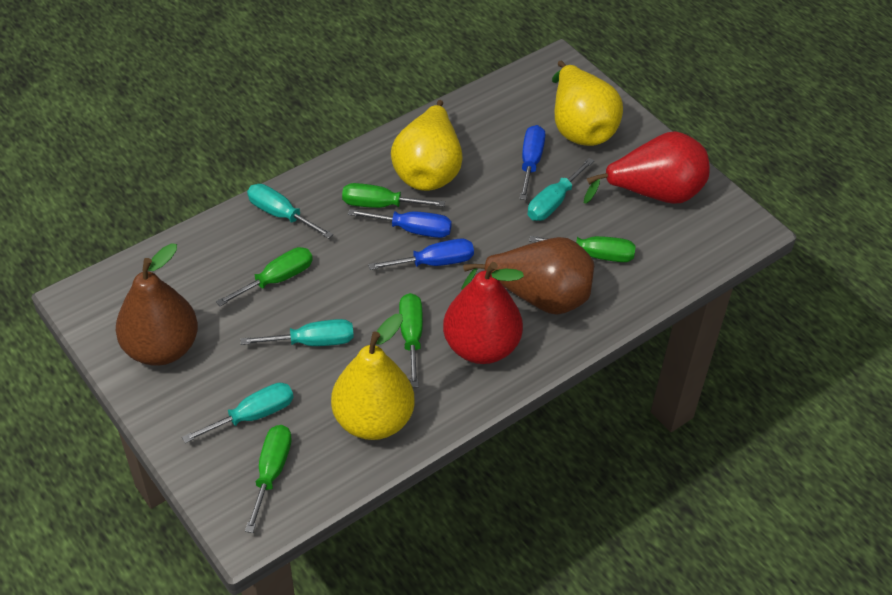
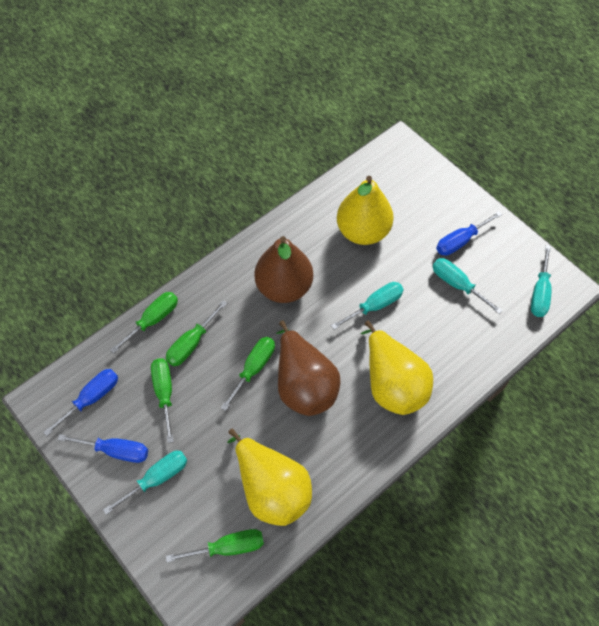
red pear: [443,262,524,364] [584,131,710,204] = 2 -> none = 0

